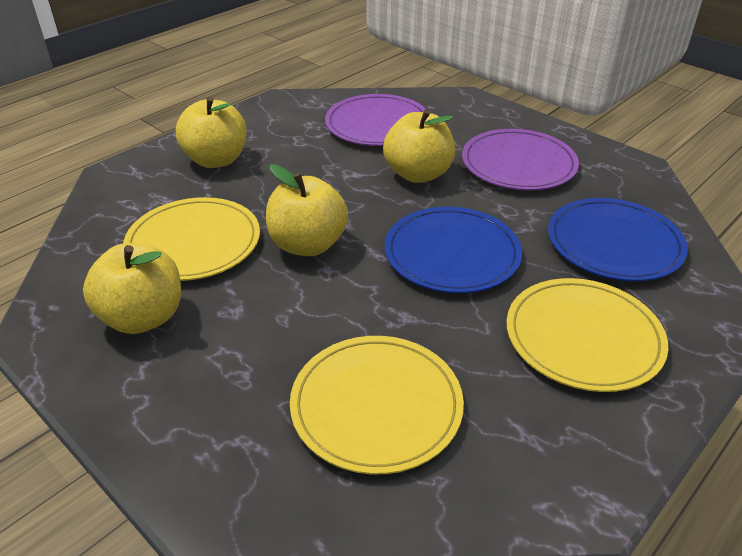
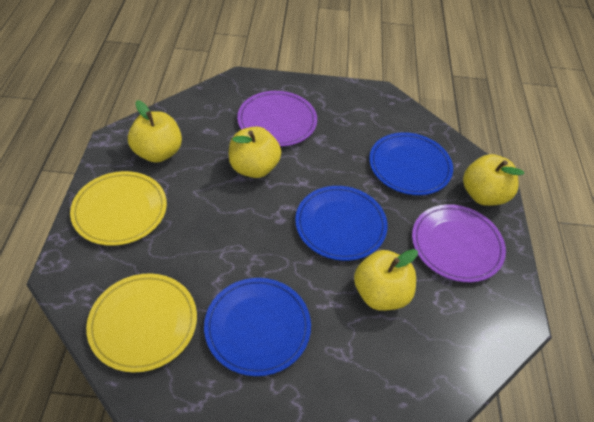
blue plate: [385,207,522,293] [548,198,688,281] = 2 -> [204,278,311,376] [295,186,388,261] [369,132,453,195] = 3
yellow plate: [123,197,260,281] [290,336,464,474] [507,278,668,392] = 3 -> [70,171,167,246] [86,273,197,373] = 2

